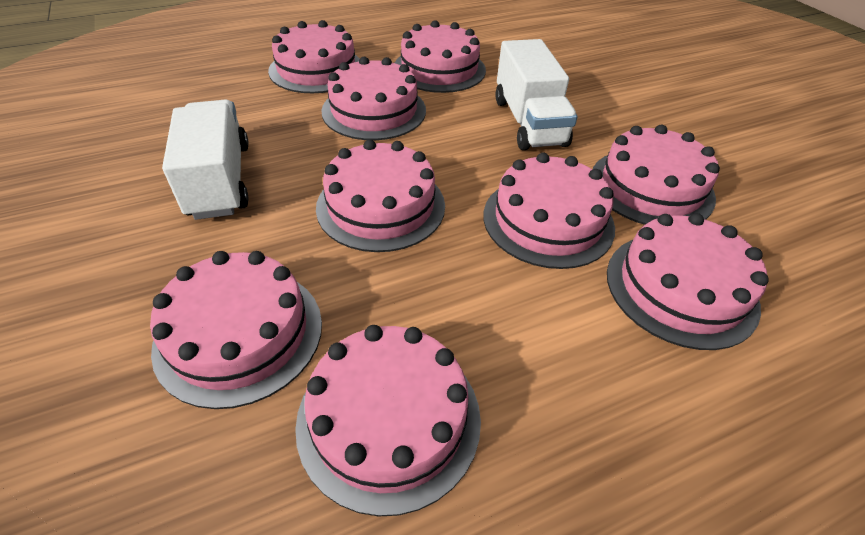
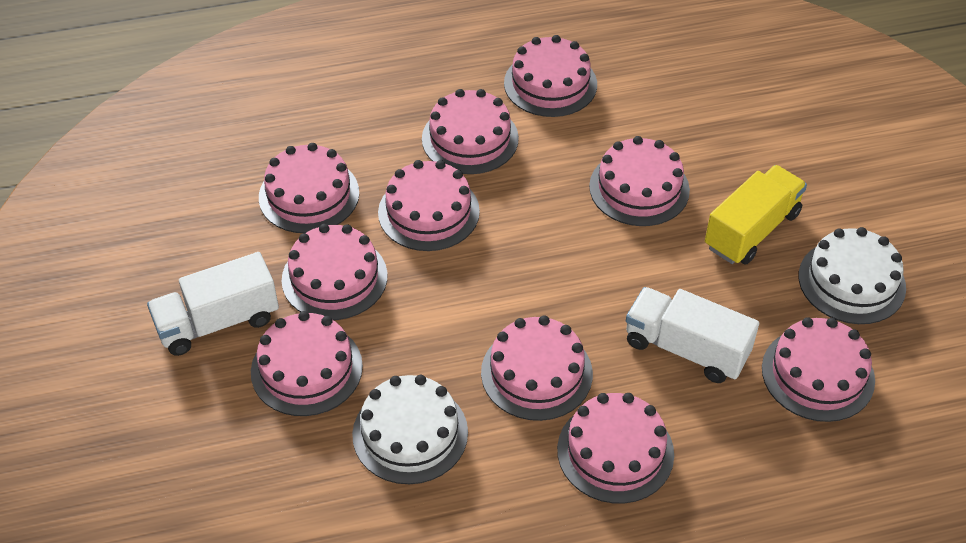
pink cake: [150,251,322,409] [268,20,360,93] [295,325,481,516] [316,140,445,252] [321,57,426,140] [395,20,486,93] [483,153,615,269] [593,125,720,225] [607,213,769,350] = 9 -> [251,311,363,416] [259,143,359,233] [281,224,388,320] [378,160,480,251] [422,89,519,174] [481,315,593,421] [504,35,597,117] [557,393,674,504] [589,136,690,226] [762,317,875,422] = 10
white cake: none = 0 -> [352,375,468,484] [799,227,906,324] = 2
yellow truck: none = 0 -> [705,165,807,265] = 1

